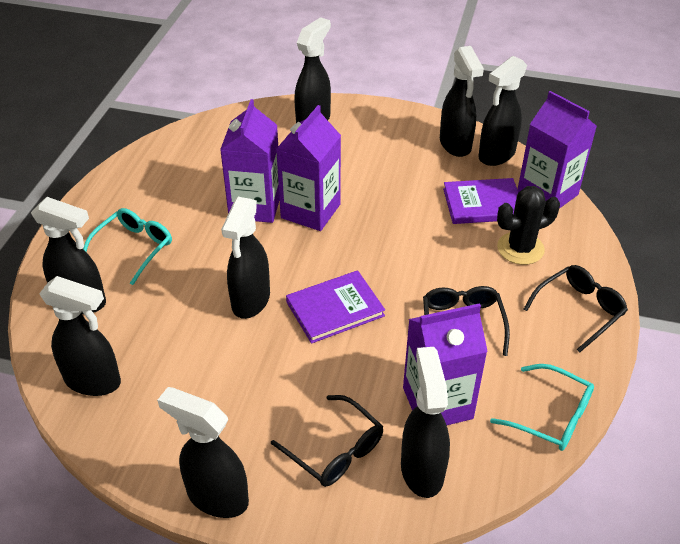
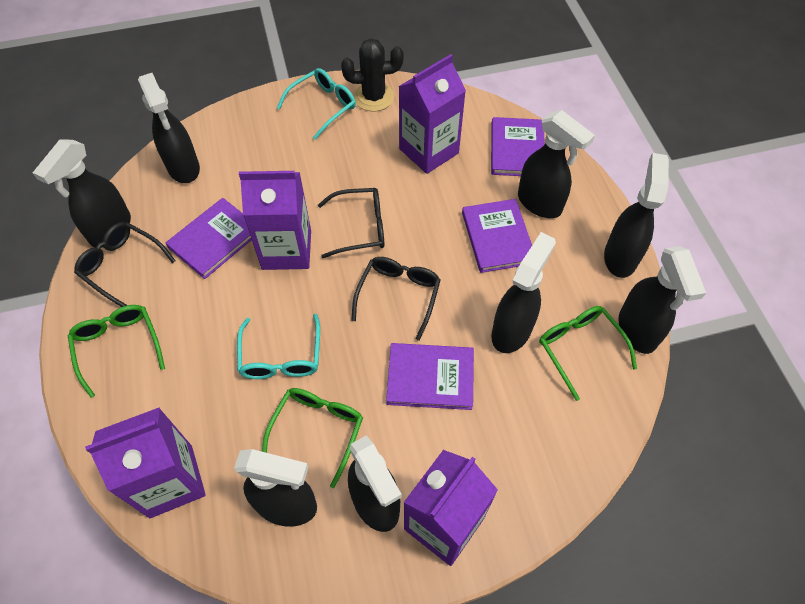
green glasses: none = 0 -> [68,305,165,398] [262,388,363,488] [539,306,637,401] = 3
purple book: [286,270,385,344] [443,178,518,224] = 2 -> [166,198,252,279] [386,343,474,410] [462,199,532,273] [491,117,545,176] = 4

